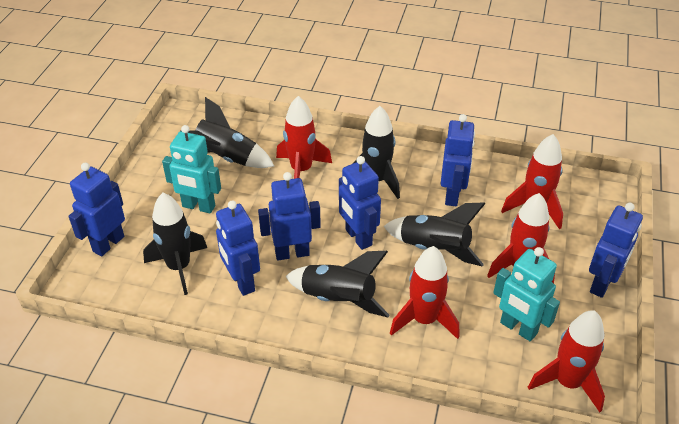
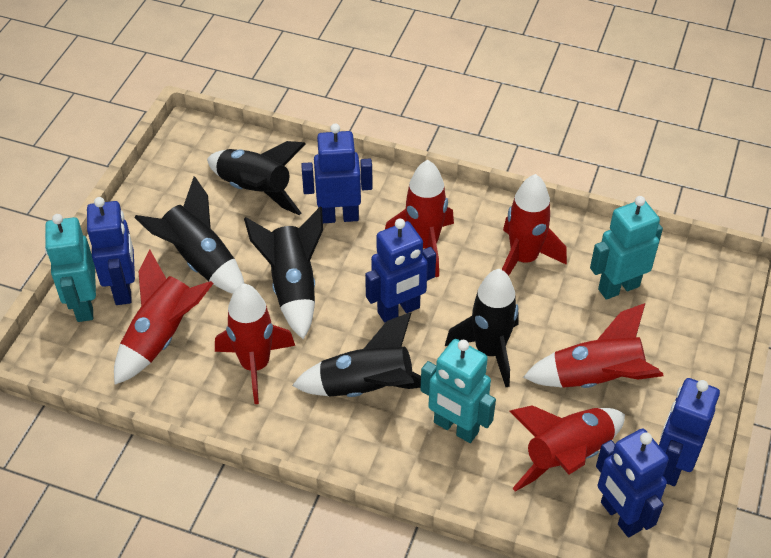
blue robot: [68,163,125,256] [216,201,260,296] [258,172,321,260] [339,156,381,250] [441,114,475,206] [589,203,643,298] = 6 -> [87,197,135,305] [301,124,373,223] [365,219,436,323] [596,429,669,537] [659,378,720,486] = 5
red rocket: [276,96,332,179] [390,246,460,339] [487,193,555,283] [501,134,563,230] [528,310,605,412] = 5 -> [114,249,214,384] [215,284,295,404] [385,160,454,277] [502,174,567,276] [510,405,625,492] [523,303,664,388] = 6
turquoise robot: [162,125,221,214] [493,247,560,342] = 2 -> [45,214,96,322] [420,339,496,443] [590,196,663,300] = 3

